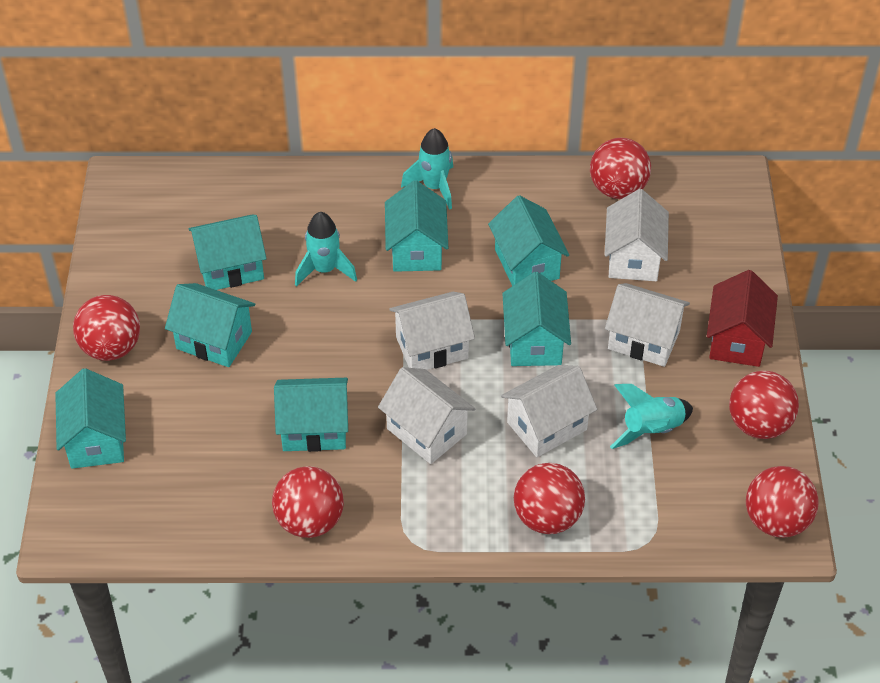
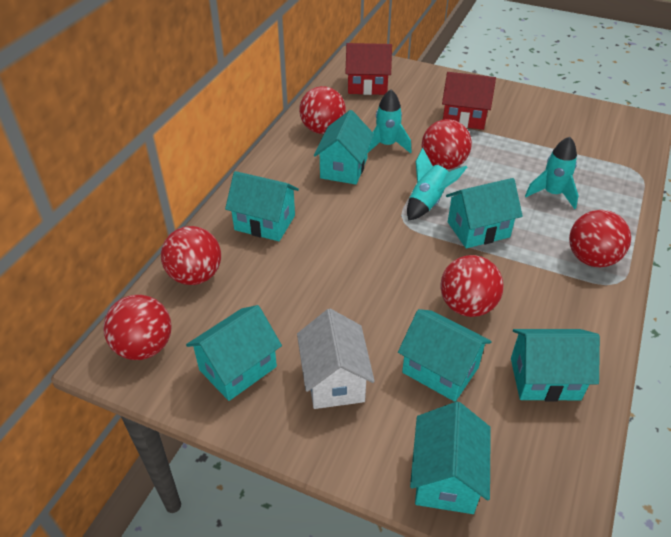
red house: [707,270,778,367] = 1 -> [345,43,392,95] [442,72,496,130] = 2
white house: [378,367,475,464] [389,292,475,370] [501,365,597,457] [604,189,669,281] [605,283,690,367] = 5 -> [297,309,375,409] = 1

